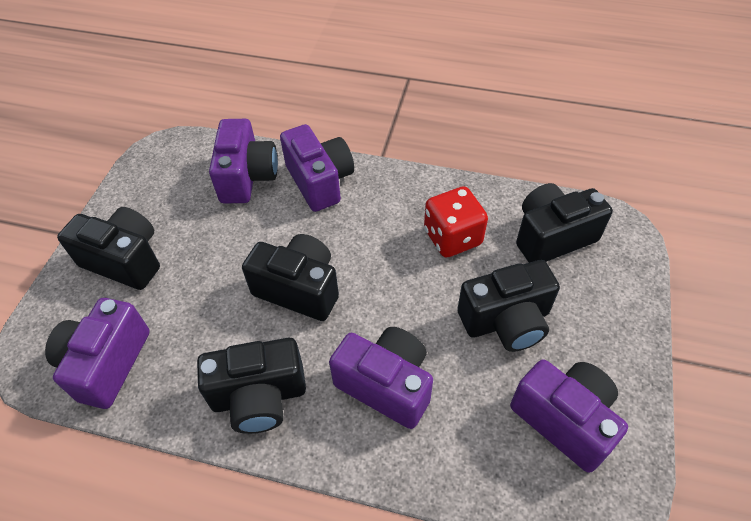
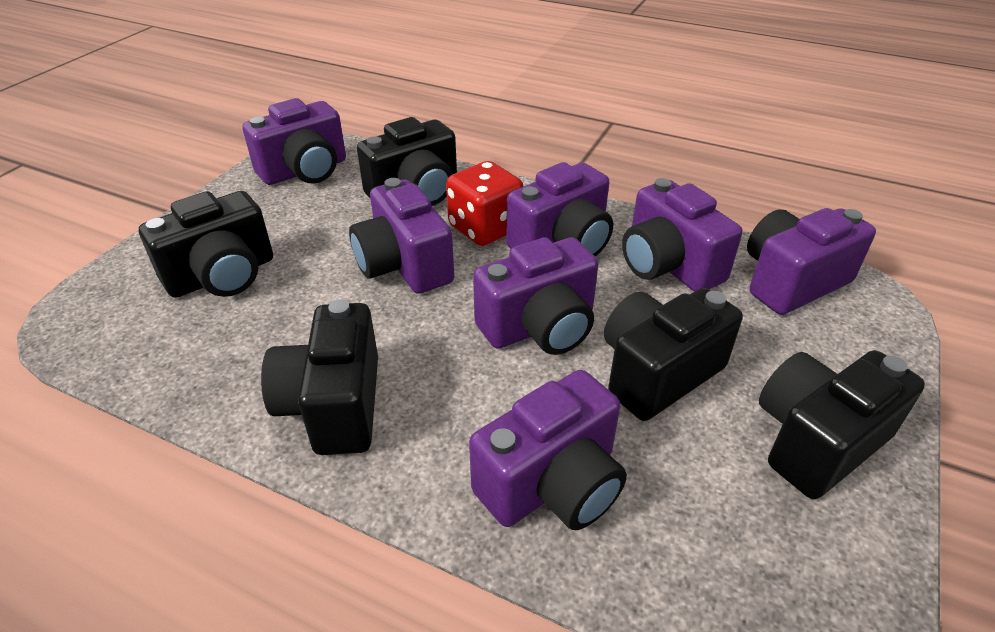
purple camera: [45,298,150,409] [209,119,278,203] [280,124,354,212] [329,327,433,429] [510,360,628,472] = 5 -> [243,98,346,185] [349,178,454,294] [469,370,627,530] [473,237,599,355] [506,162,613,256] [622,178,742,292] [747,208,876,315] = 7

